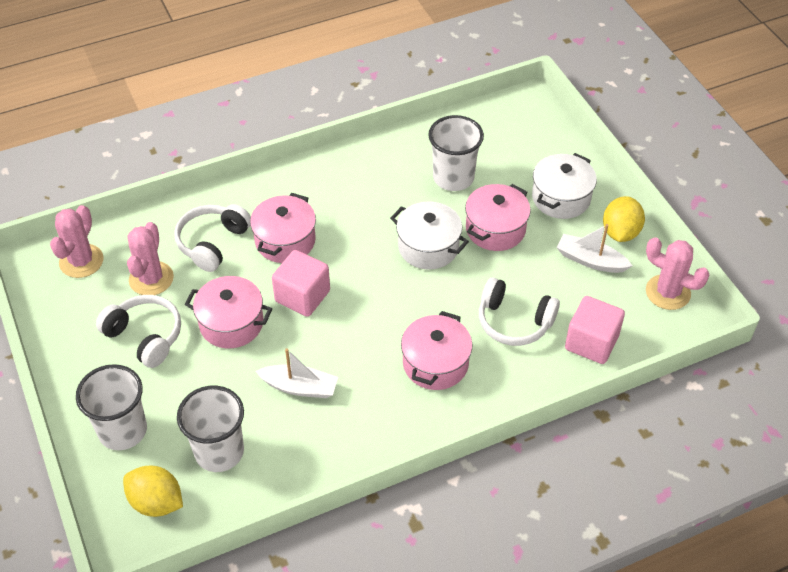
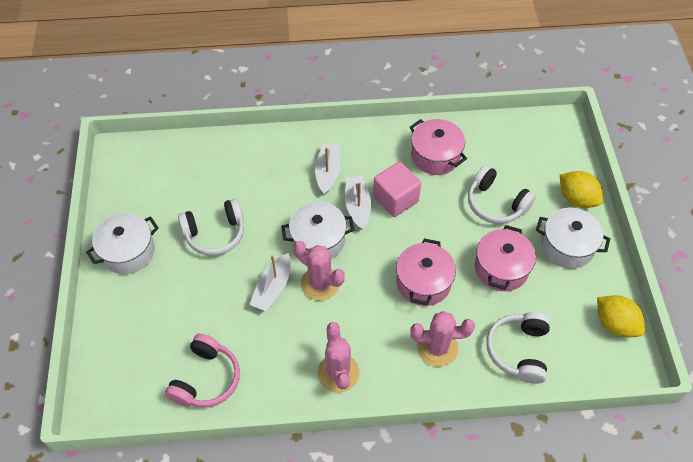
pink cube: [272,250,330,317] [565,296,625,364] = 2 -> [373,162,421,217] = 1
pink headphones: none = 0 -> [165,334,240,407] = 1
pink pot: [185,276,272,348] [250,193,316,263] [401,311,472,390] [465,184,531,251] = 4 -> [396,238,456,306] [410,119,467,175] [475,225,536,291] = 3
white boat: [256,348,338,398] [557,224,632,273] = 2 -> [249,253,291,311] [315,143,340,195] [345,176,371,230] = 3
white cup: [76,364,147,450] [177,386,244,472] [428,115,484,191] = 3 -> none = 0
white pot: [390,201,469,270] [532,153,597,219] = 2 -> [86,213,159,274] [281,202,354,259] [536,208,610,269] = 3

